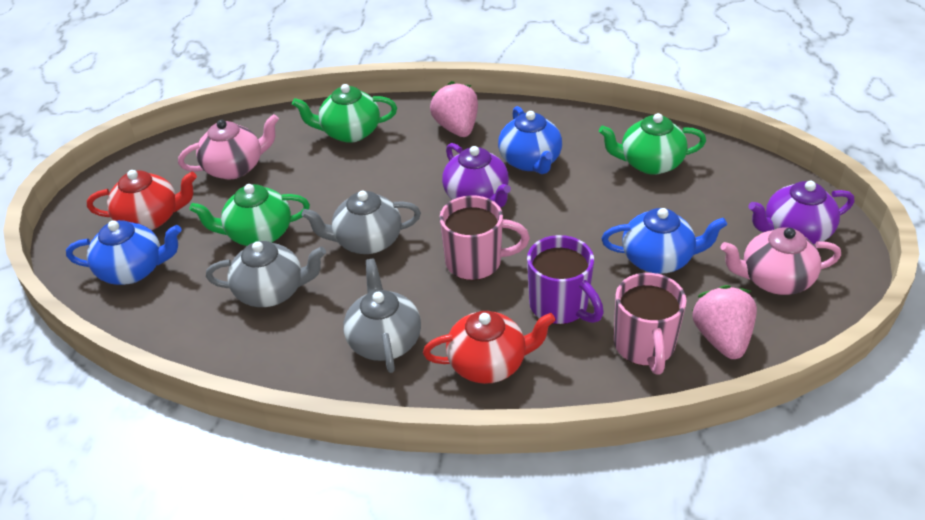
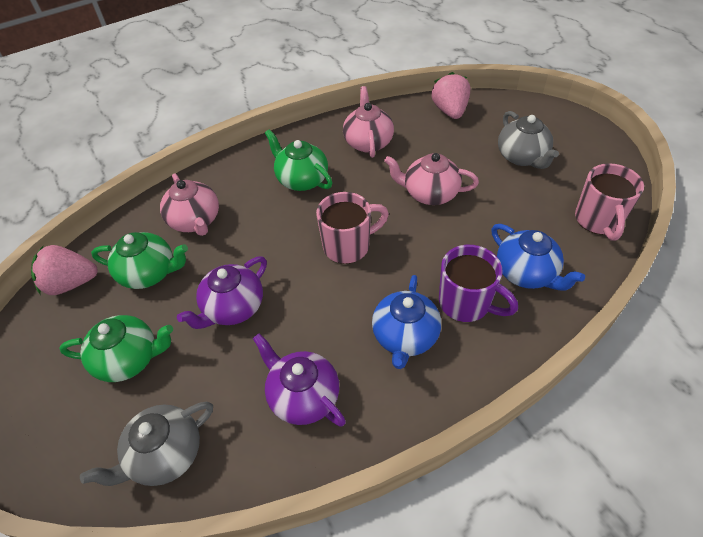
blue teapot: [66,220,182,285] [498,106,562,174] [601,208,727,274] = 3 -> [372,275,441,369] [491,224,585,291] = 2
grey teapot: [206,241,326,307] [301,191,421,254] [343,259,421,373] = 3 -> [80,402,213,486] [498,111,559,169] = 2
pink teapot: [178,114,279,180] [720,227,841,295] = 2 -> [160,173,219,236] [343,86,394,158] [384,153,479,205] = 3
red teapot: [87,170,197,230] [423,311,556,384] = 2 -> none = 0

